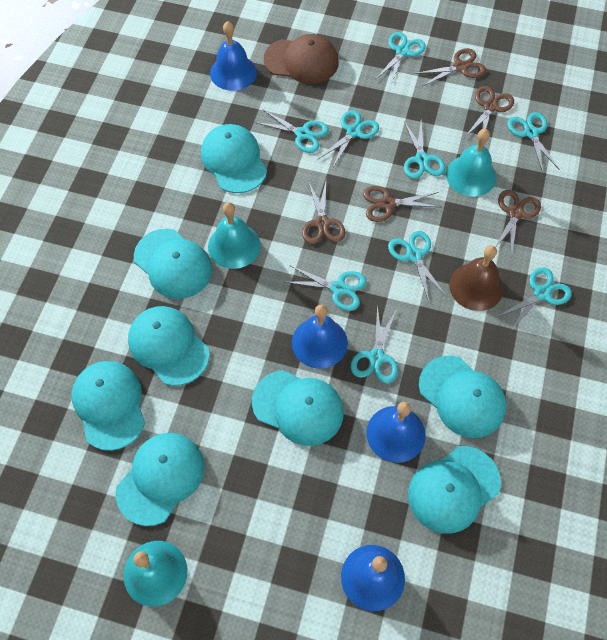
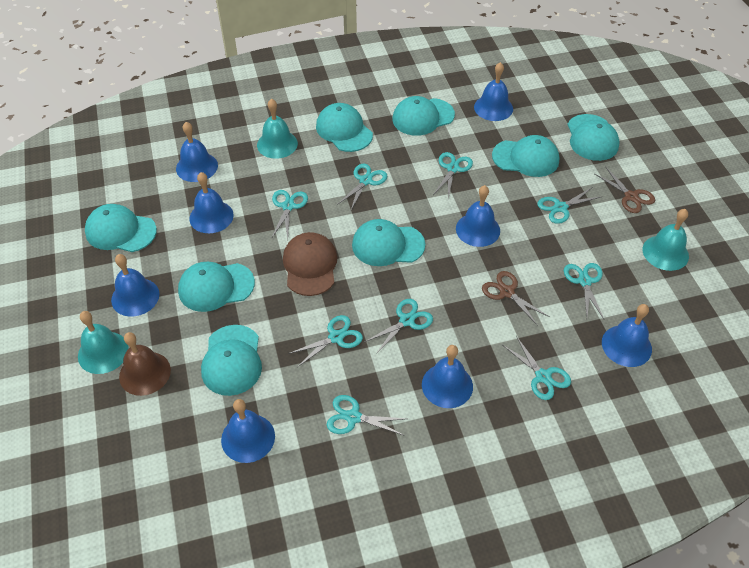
blue bell: [210,21,257,91] [292,304,348,369] [341,545,405,611] [366,402,426,463] = 4 -> [111,254,159,317] [176,122,218,182] [189,172,234,233] [221,399,275,463] [422,345,473,408] [456,185,500,247] [474,62,513,121] [602,304,652,367] = 8
brown scissors: [302,181,346,244] [363,186,440,222] [414,48,486,86] [465,86,514,137] [495,190,541,258] = 5 -> [482,271,550,326] [595,167,655,213] = 2

